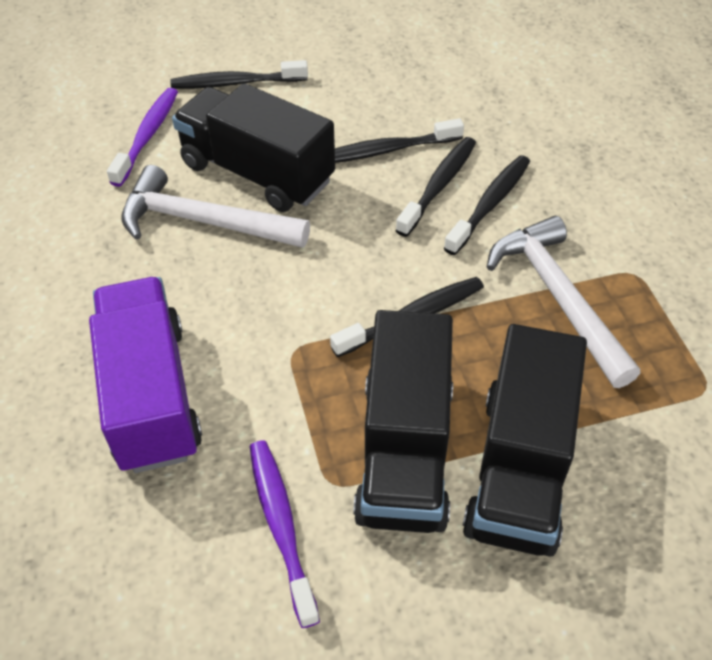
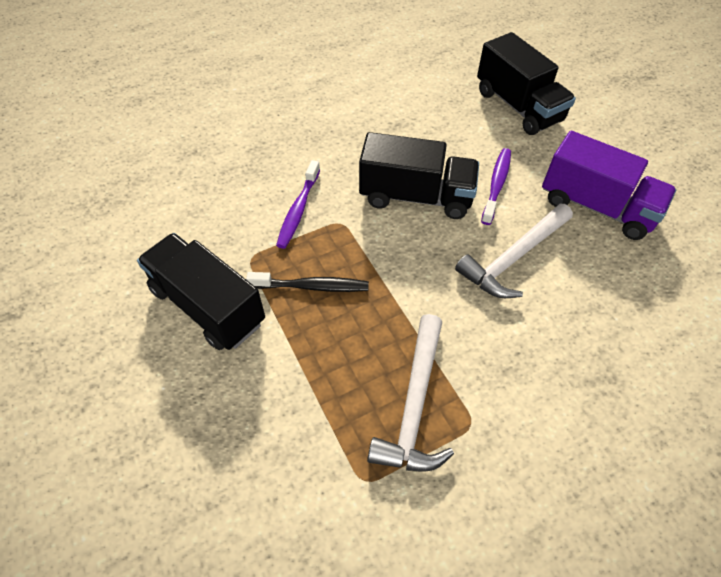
black toothbrush: [171,60,308,89] [330,277,484,357] [335,118,464,163] [395,137,476,237] [444,155,530,255] = 5 -> [246,272,369,292] = 1

